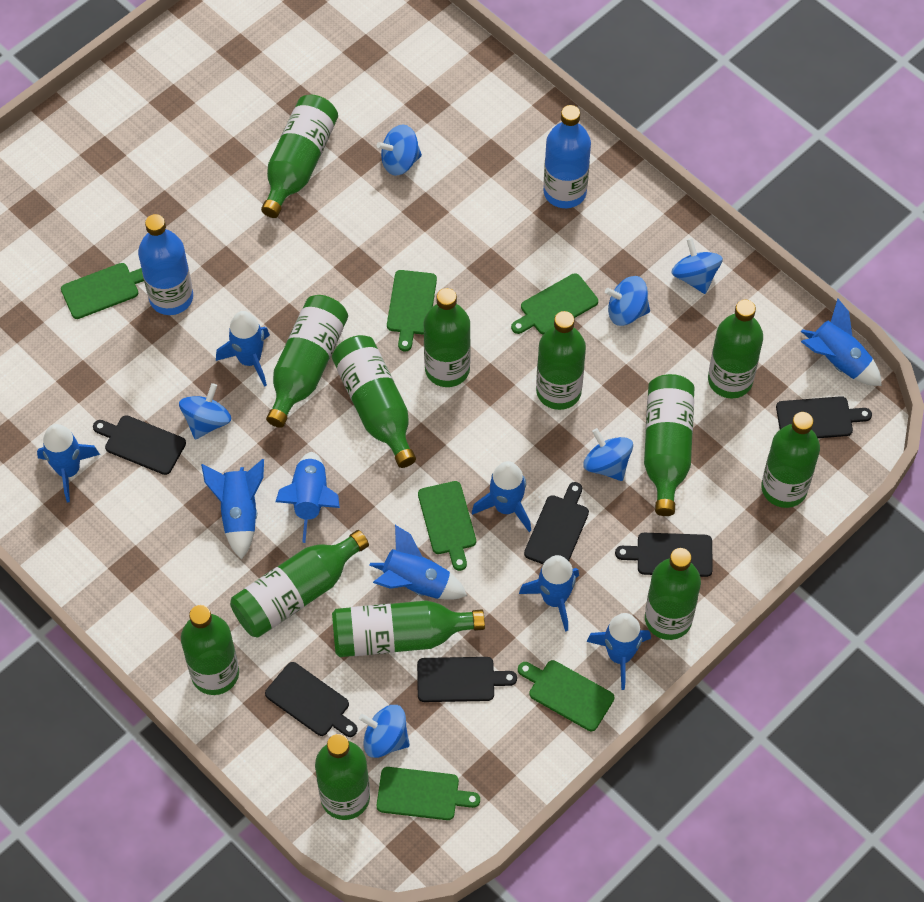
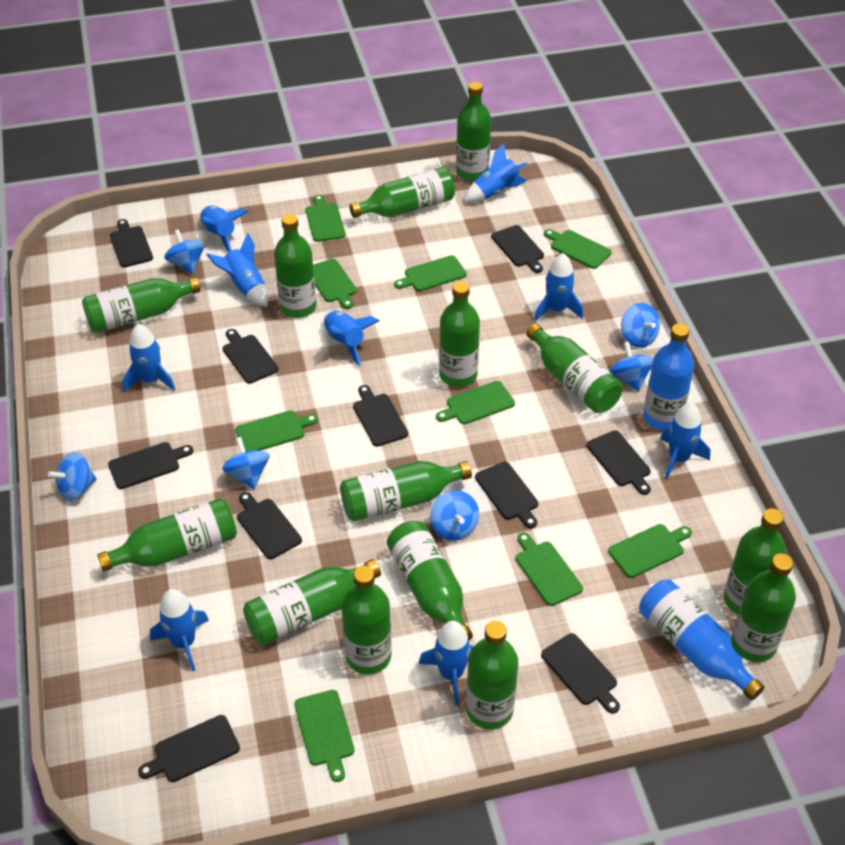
black cutting board: [93,415,186,475] [265,662,357,737] [417,657,517,702] [524,482,589,564] [615,533,713,577] [776,396,872,438] = 6 -> [108,442,193,489] [110,219,153,267] [138,715,240,782] [222,329,279,383] [237,492,302,559] [353,385,408,447] [475,462,538,529] [491,225,544,273] [541,633,620,714] [587,431,651,495] = 10
green bottle: [181,605,239,695] [230,530,369,638] [261,95,338,218] [266,295,348,428] [315,734,370,820] [332,335,416,468] [332,601,485,657] [424,288,471,387] [536,311,586,410] [644,374,695,516] [645,548,701,640] [708,300,763,399] [761,412,820,508] = 13 -> [82,277,201,333] [97,498,237,572] [243,559,381,645] [274,214,316,318] [340,461,472,521] [341,566,392,674] [349,167,455,218] [387,521,472,640] [439,281,480,387] [456,82,491,182] [466,621,518,729] [526,324,622,413] [724,508,786,614] [732,553,796,662] = 14
green cutting board: [61,263,144,319] [377,767,480,820] [387,270,437,351] [418,481,476,571] [511,273,598,334] [518,660,614,731] = 6 -> [235,410,318,452] [294,690,354,782] [306,195,345,242] [313,259,357,309] [394,255,467,291] [436,381,515,424] [516,532,583,606] [544,229,612,269] [608,524,692,578] = 9

